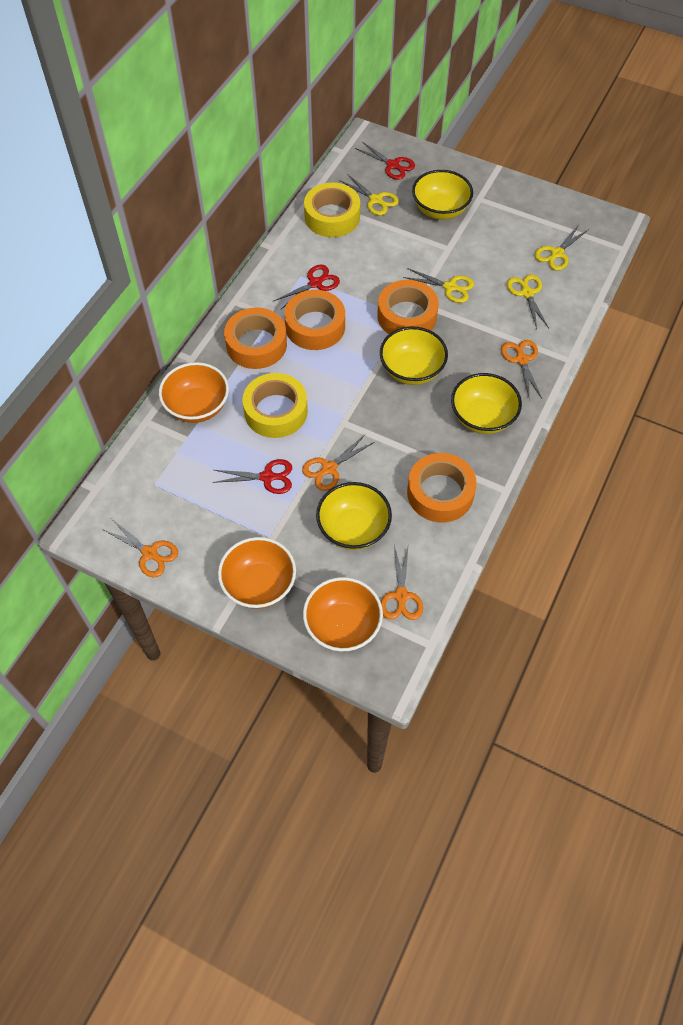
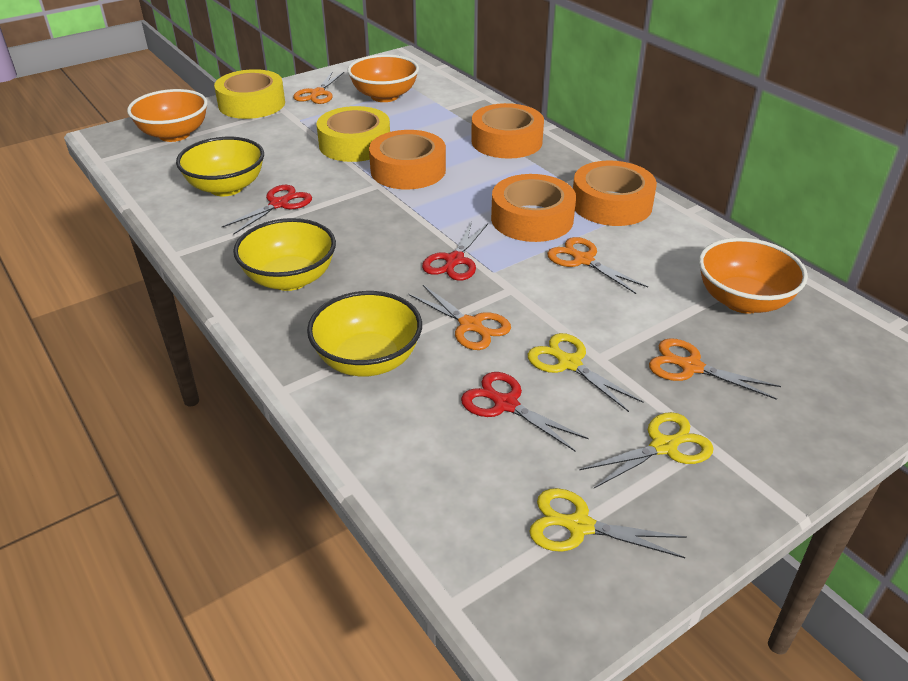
yellow bowl: [316,482,392,550] [380,327,448,385] [412,170,473,220] [451,373,522,434] = 4 -> [176,137,264,196] [233,218,336,291] [307,291,422,377] = 3
yellow scissors: [339,174,399,215] [403,268,474,303] [507,274,549,329] [535,225,588,271] = 4 -> [528,333,643,412] [529,488,687,558] [579,412,714,488] = 3

